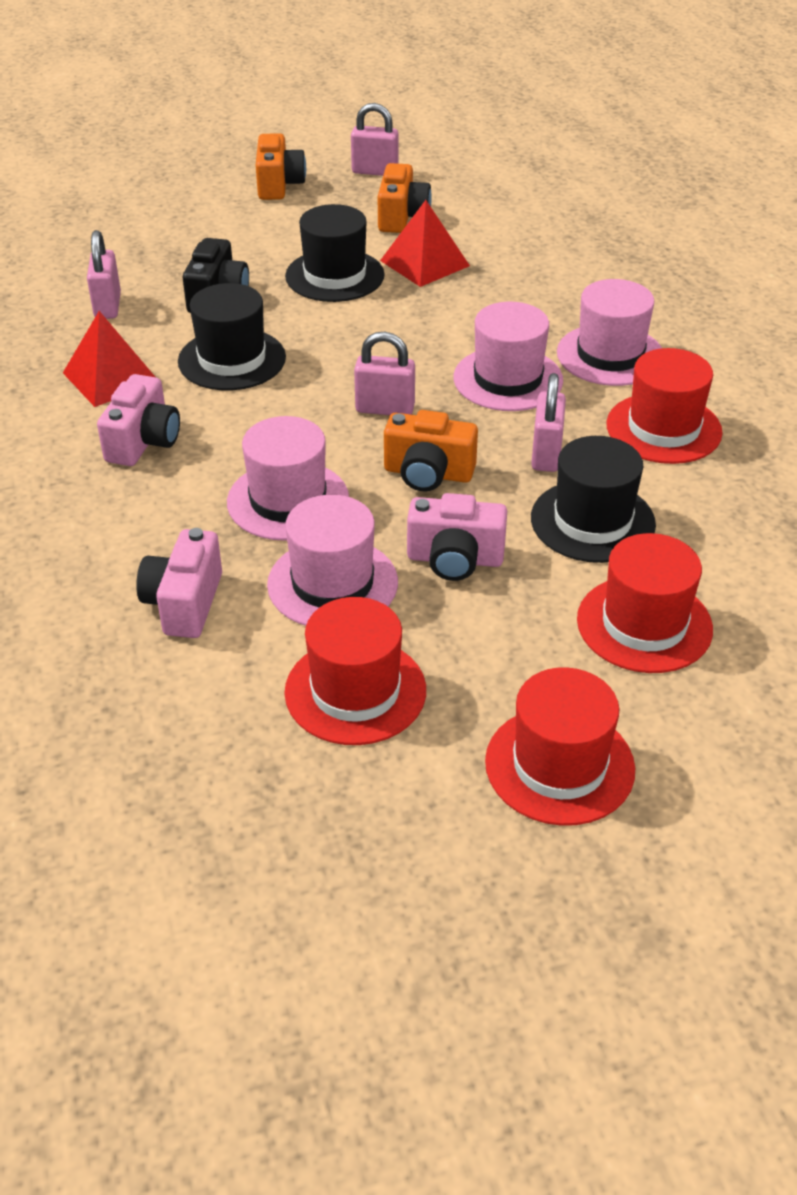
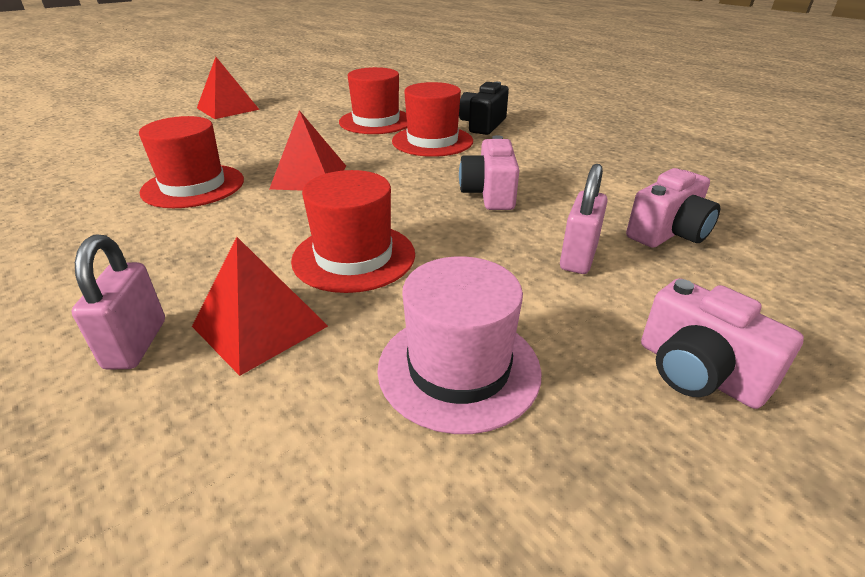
black hat: [178,283,286,390] [285,204,385,302] [531,436,656,563] = 3 -> none = 0
orange camera: [256,133,306,200] [378,163,432,233] [384,410,478,491] = 3 -> none = 0
pink hat: [227,416,349,541] [267,495,398,626] [453,302,563,411] [557,279,662,386] = 4 -> [377,256,542,434] = 1
pink padlock: [87,230,121,319] [351,103,398,176] [354,332,415,415] [531,373,566,472] = 4 -> [71,235,165,370] [560,164,608,274] = 2
red pyramid: [63,311,155,407] [380,200,470,287] = 2 -> [192,237,328,376] [197,57,260,119] [269,110,346,191] = 3

